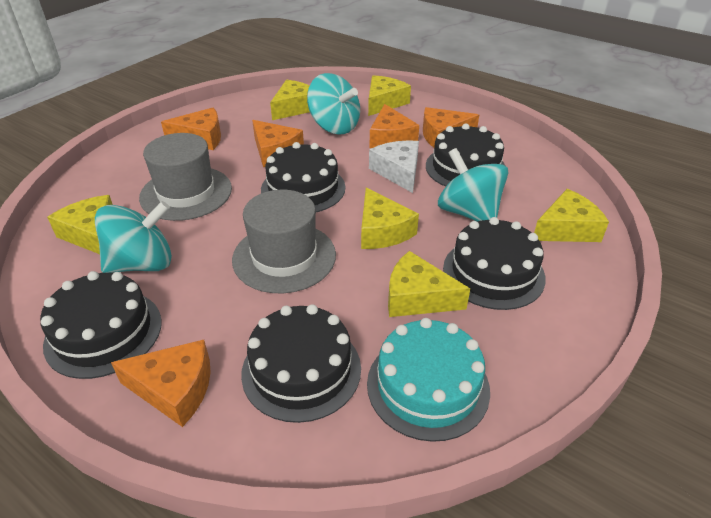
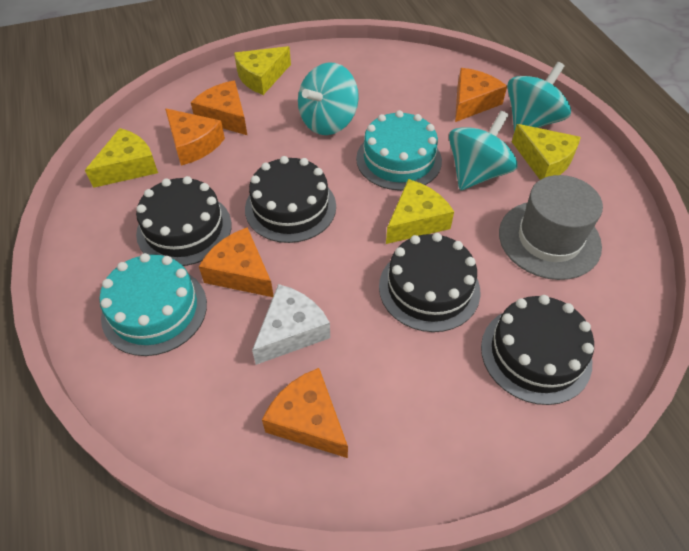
black cake: [40,271,162,379] [241,304,361,423] [261,142,345,212] [426,123,505,187] [443,217,546,310] = 5 -> [136,176,232,266] [245,156,336,243] [379,233,480,332] [481,295,594,405] = 4
grey hat: [139,133,232,221] [232,190,336,293] = 2 -> [499,175,603,280] = 1
turquoise cake: [367,318,490,442] = 1 -> [99,253,207,356] [356,110,442,191] = 2
yellow cheese: [47,195,113,254] [270,80,310,120] [361,187,419,249] [368,75,411,116] [388,251,470,317] [534,189,609,242] = 6 -> [85,128,158,188] [234,46,291,95] [386,179,454,244] [512,124,581,180] = 4

